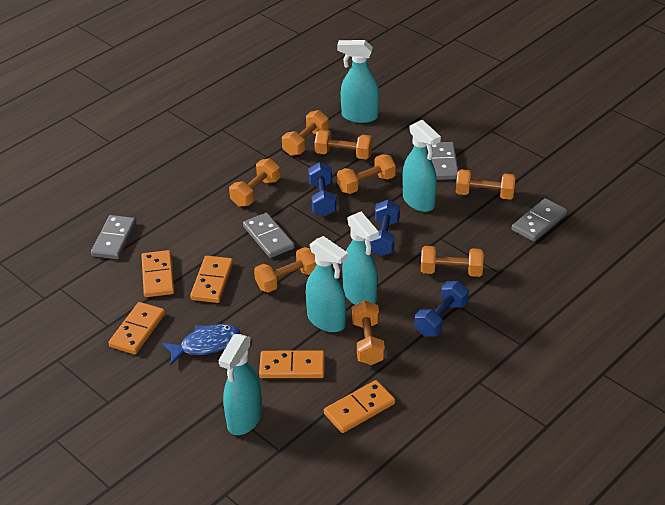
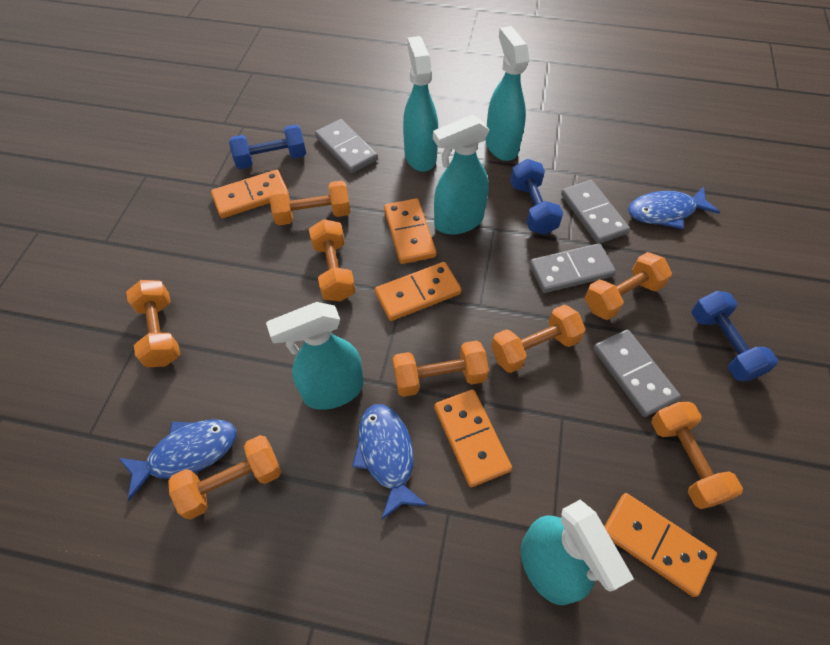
blue fish: [161,324,240,365] = 1 -> [119,419,236,500] [352,404,428,520] [628,186,720,229] = 3

